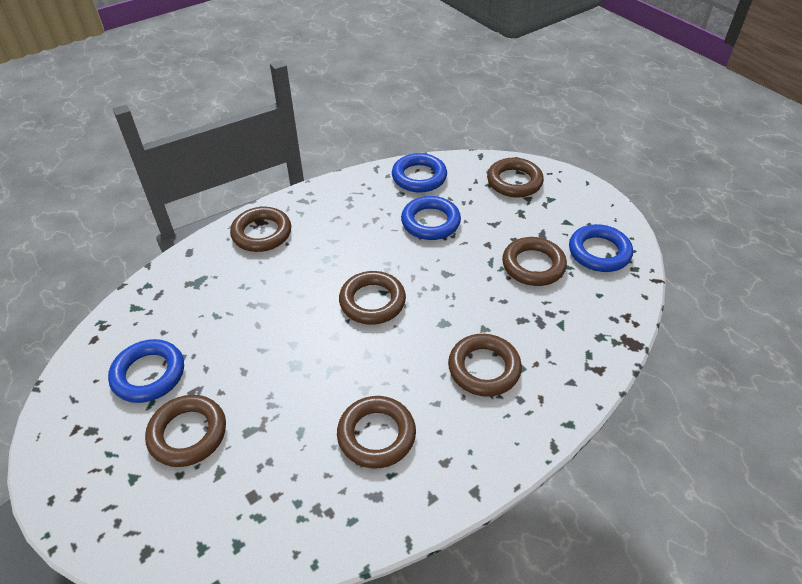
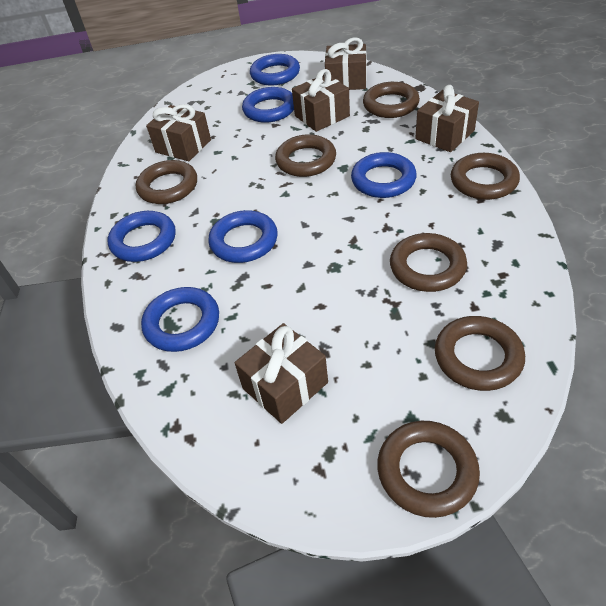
blue ring: [108,339,184,403] [392,153,447,193] [401,196,461,240] [569,224,633,272] = 4 -> [108,211,176,262] [141,287,219,352] [208,210,278,263] [242,87,294,123] [250,54,300,85] [351,152,417,198] = 6
brown gift: none = 0 -> [146,104,211,161] [235,323,328,424] [292,69,350,132] [325,37,367,90] [415,85,479,152] = 5

